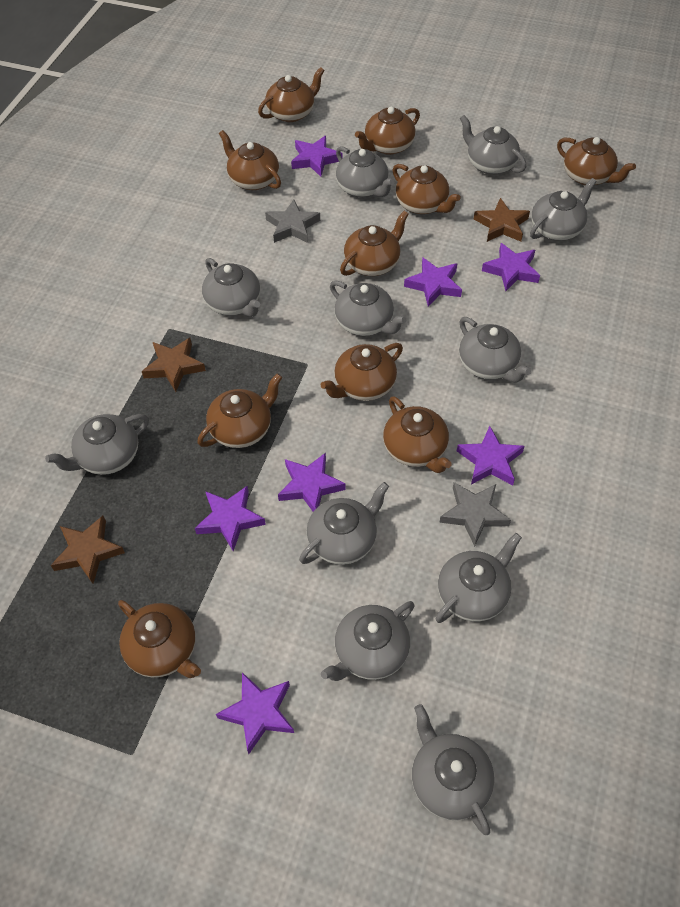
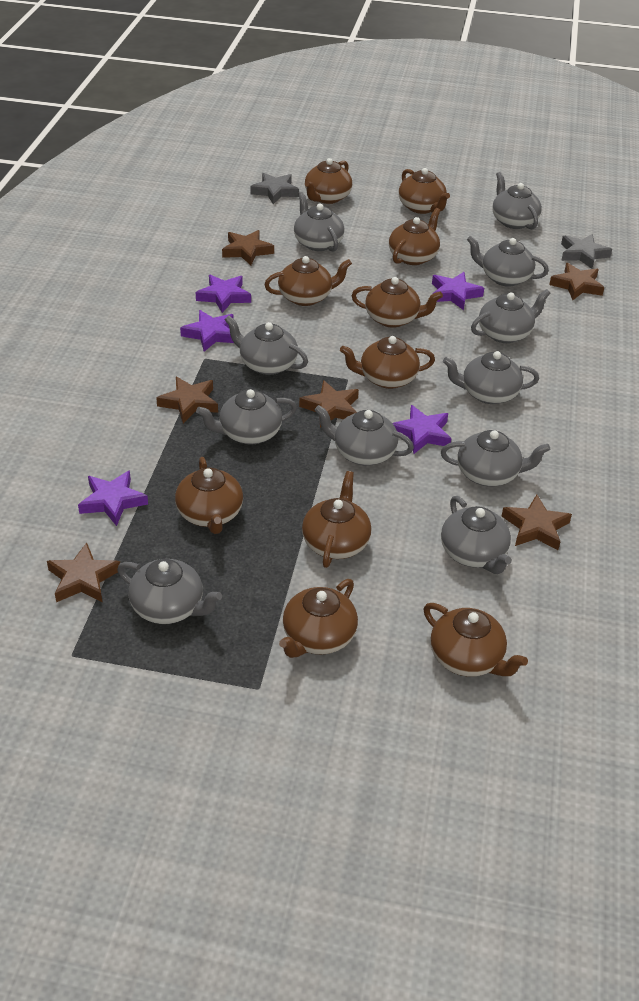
brown star: [51,516,125,584] [142,338,206,392] [474,198,530,242] = 3 -> [47,542,120,602] [156,377,218,423] [222,230,274,265] [299,380,359,428] [502,495,572,550] [549,263,604,300] = 6
purple star: [195,485,266,551] [216,672,294,754] [278,453,346,512] [291,136,342,177] [404,257,462,307] [457,426,525,485] [482,243,540,291] = 7 -> [78,471,148,526] [180,310,234,352] [196,275,251,313] [392,405,452,454] [432,272,484,310] = 5

